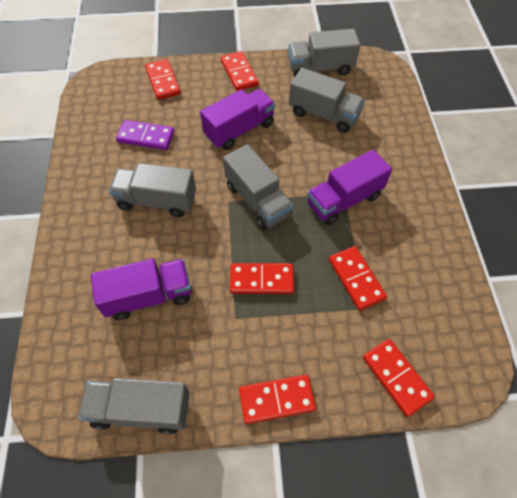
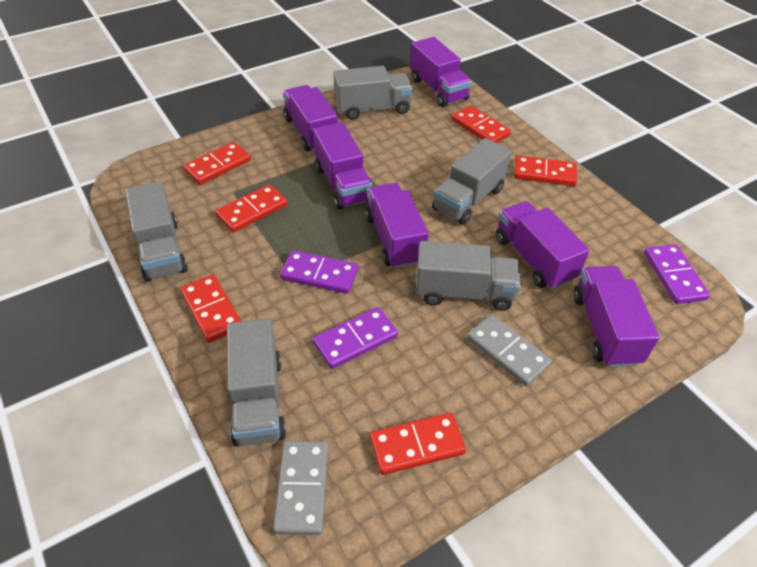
grey domino: none = 0 -> [273,441,328,535] [467,314,552,386] = 2
purple domino: [116,120,174,150] = 1 -> [280,250,358,294] [313,307,398,369] [644,244,710,304] = 3
purple truck: [91,259,191,320] [200,89,275,150] [307,150,392,225] = 3 -> [283,85,338,151] [313,122,372,209] [365,183,429,269] [410,37,472,107] [496,201,590,290] [573,266,660,367] = 6

